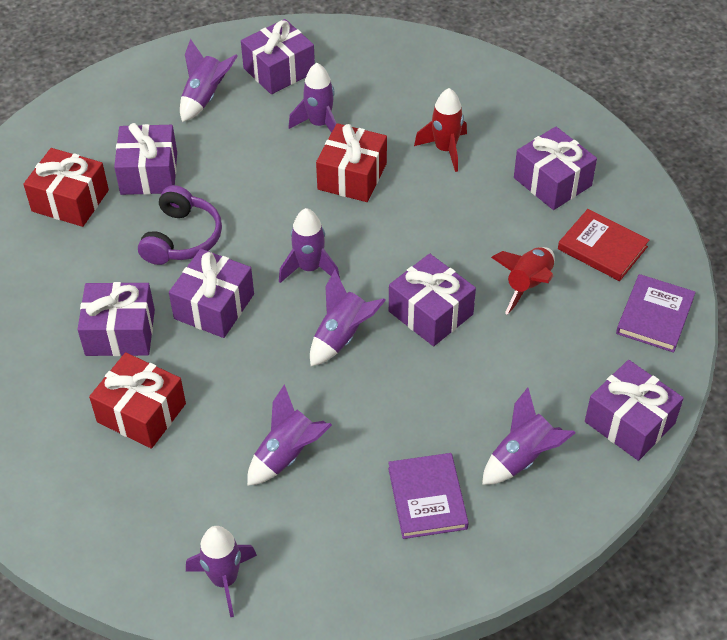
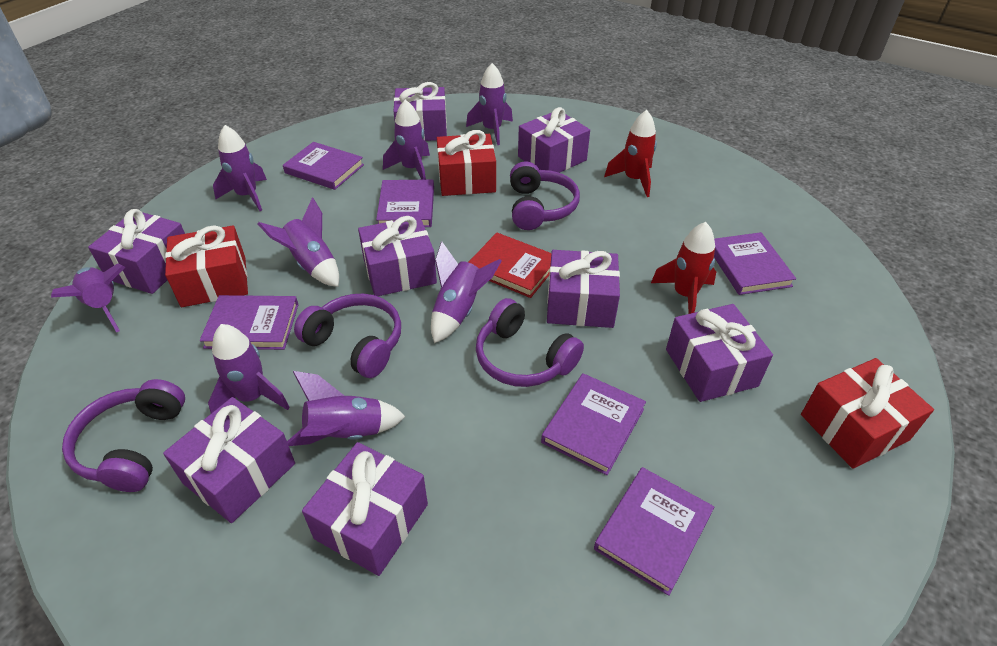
purple book: [388,453,469,539] [616,274,696,353] = 2 -> [200,295,299,350] [283,142,364,190] [376,179,434,227] [541,373,646,475] [594,467,714,596] [714,232,796,295] = 6
purple gift: [77,282,155,356] [114,123,177,195] [169,249,254,338] [241,19,315,94] [389,253,476,346] [514,127,597,210] [585,360,684,461] = 7 -> [88,209,185,294] [163,397,295,523] [302,442,428,576] [358,216,437,296] [393,82,447,141] [518,107,590,173] [547,250,620,328] [666,304,773,402] = 8
purple headphones: [138,185,222,265] = 1 -> [62,379,185,492] [294,294,401,378] [476,298,584,387] [510,161,580,230] = 4
purple rocket: [180,39,238,122] [186,526,257,617] [247,384,332,486] [279,208,340,283] [288,63,337,133] [310,270,386,366] [482,387,576,485] = 7 -> [51,263,126,332] [208,324,290,413] [213,125,267,211] [258,197,339,287] [287,371,405,446] [383,100,430,180] [431,242,502,343] [466,63,513,145] = 8

